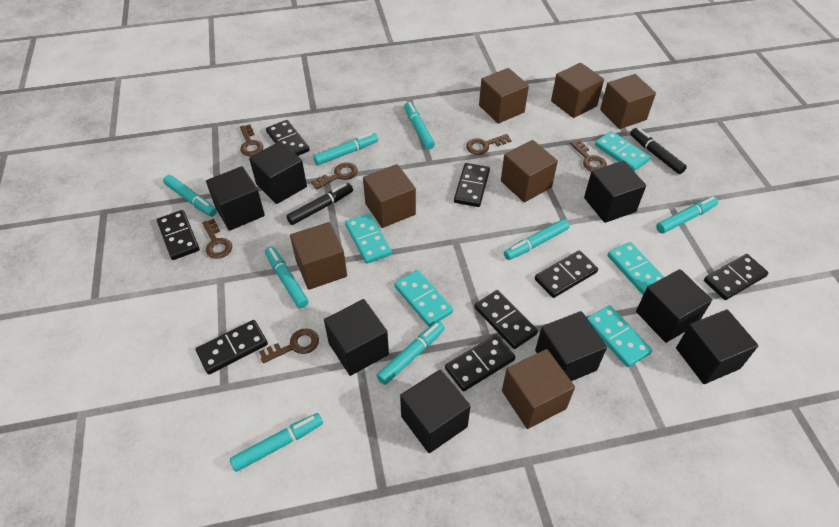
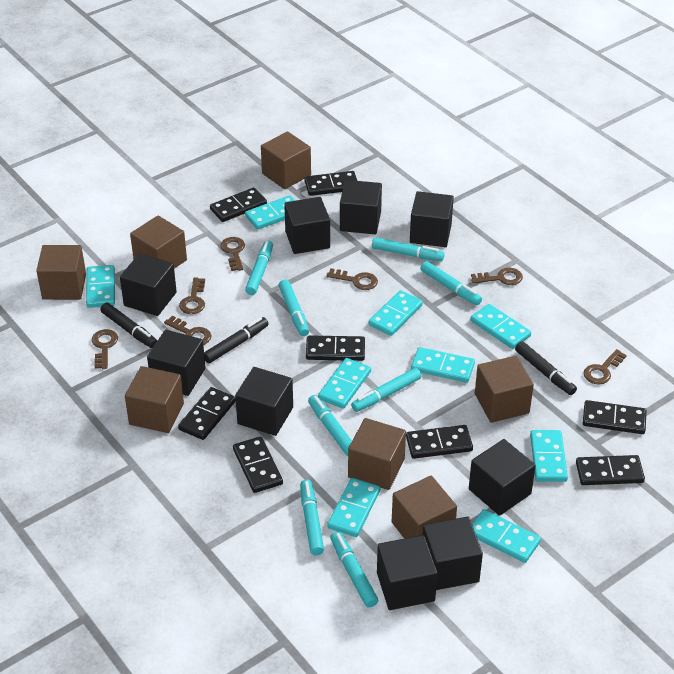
black cube: [206,166,265,231] [249,141,307,204] [324,299,389,376] [400,369,471,453] [535,311,607,381] [584,161,646,223] [636,269,712,343] [676,309,758,384] = 8 -> [120,253,177,316] [147,330,206,396] [235,367,293,436] [284,197,330,254] [340,180,382,234] [377,535,438,610] [410,191,454,247] [423,517,483,590] [469,439,536,516] = 9
black marker: [286,183,353,225] [630,128,687,174] = 2 -> [100,303,157,348] [204,317,269,363] [515,341,577,395] = 3
brown key: [202,219,232,259] [240,124,263,156] [259,328,319,363] [311,162,358,190] [466,134,512,155] [570,140,607,171] = 6 -> [92,329,118,369] [164,316,211,345] [179,278,205,314] [220,237,245,271] [326,268,378,290] [471,268,523,285] [584,349,627,385] = 7
turquoise domino: [345,213,392,264] [394,270,453,327] [587,305,652,367] [595,131,650,171] [608,242,664,295] = 5 -> [86,265,115,308] [245,195,295,230] [318,358,371,409] [327,478,380,537] [369,290,423,336] [411,347,475,383] [470,304,531,349] [472,509,541,563] [530,430,568,482] = 9

